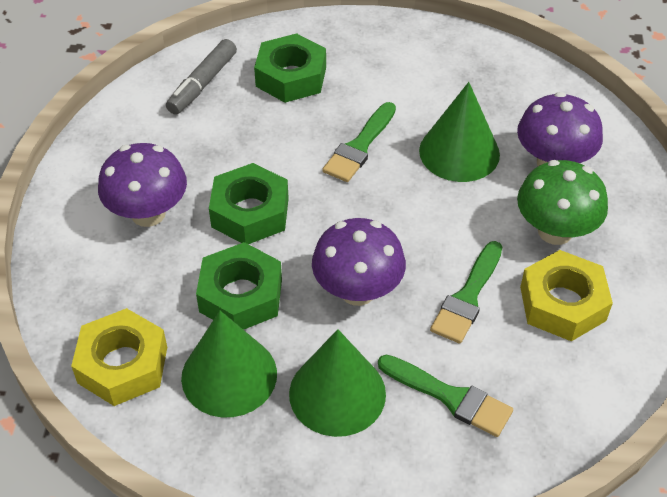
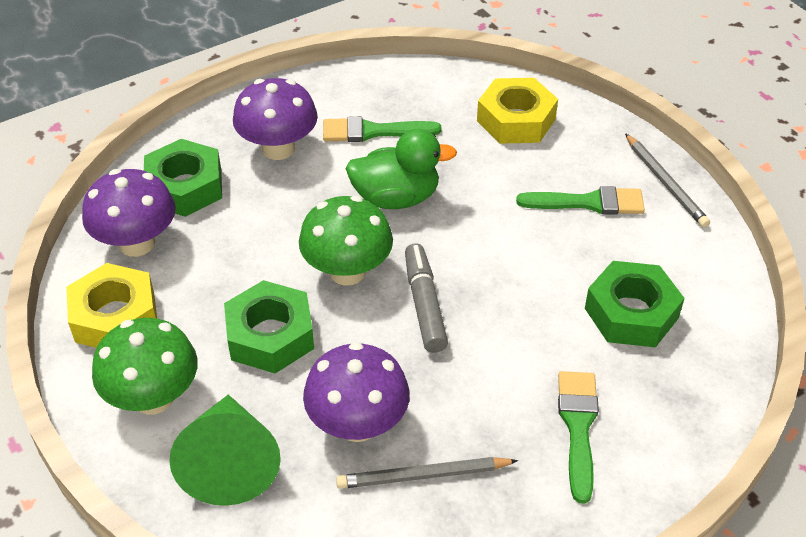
green cone: [181,311,277,417] [289,329,386,437] [419,82,500,182] = 3 -> [169,395,281,506] = 1
green duck: none = 0 -> [345,129,457,209] = 1
green mushroom: [517,160,608,245] = 1 -> [92,318,198,415] [299,196,393,286] = 2
grey pencil: none = 0 -> [336,457,518,489] [625,133,710,228] = 2

